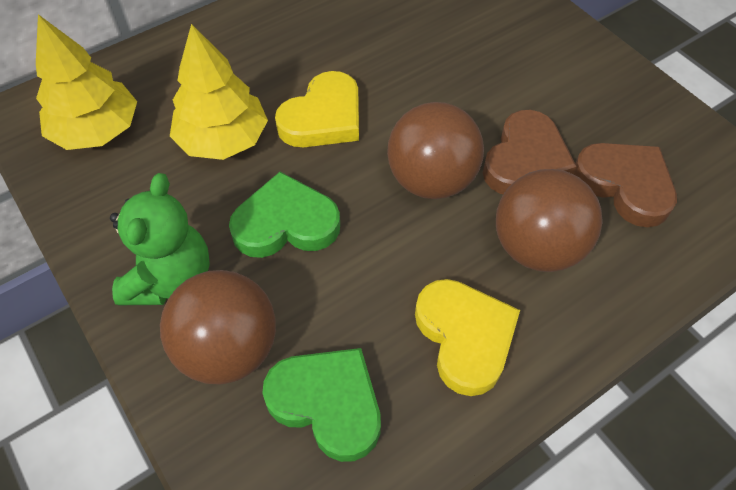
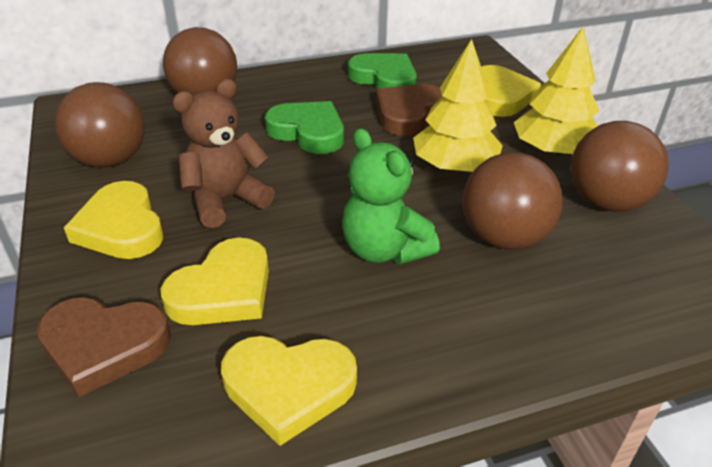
brown ball: [160,270,276,384] [387,102,484,199] [496,169,602,272] = 3 -> [55,82,145,168] [163,27,237,95] [463,152,563,250] [571,121,669,212] = 4
brown teddy bear: none = 0 -> [172,79,275,228] = 1
yellow heart: [275,71,359,147] [415,279,520,396] = 2 -> [64,181,163,259] [161,238,269,325] [221,336,357,446] [482,65,541,117] = 4

